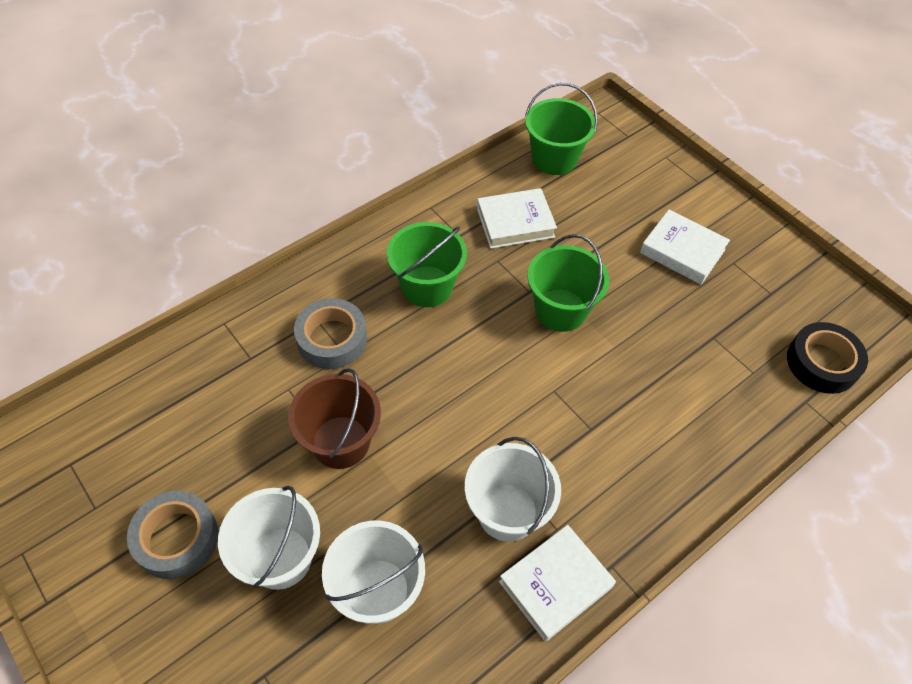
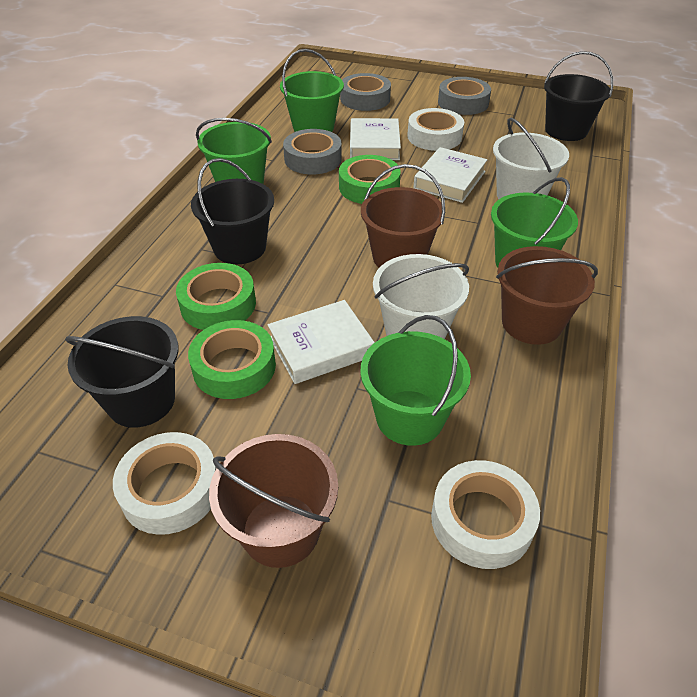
black bucket: none = 0 -> [65,316,179,428] [191,158,274,264] [544,51,613,141] = 3
black tape: [787,322,868,394] = 1 -> none = 0
brown bucket: [288,368,381,469] = 1 -> [209,434,338,568] [361,164,445,268] [496,246,598,345] = 3
green bucket: [387,222,467,307] [525,83,598,175] [527,234,609,332] = 3 -> [196,118,272,184] [280,49,344,132] [360,315,471,446] [491,177,578,268] = 4
green tape: none = 0 -> [176,263,256,330] [188,320,276,399] [339,155,401,204] = 3
grey tape: [127,491,218,579] [294,298,367,369] = 2 -> [283,129,342,175] [340,73,391,111] [438,77,491,115] = 3
white bucket: [218,486,320,590] [322,520,425,624] [465,437,561,542] = 3 -> [373,254,469,339] [493,118,569,199] = 2
white tape: none = 0 -> [113,432,217,535] [407,108,464,151] [431,460,540,569] = 3

